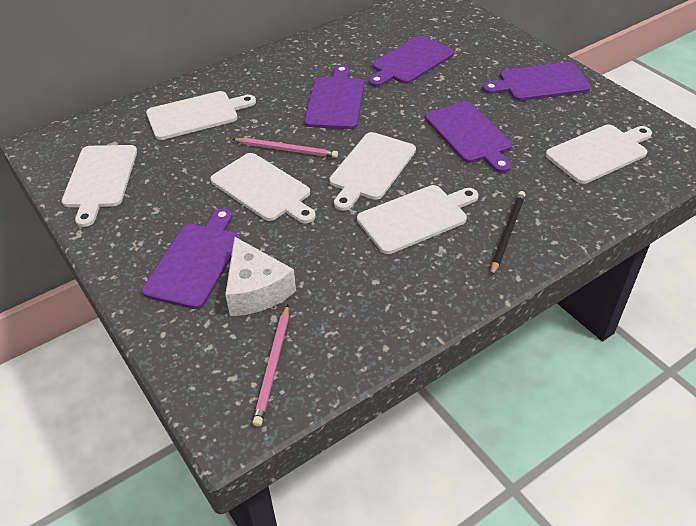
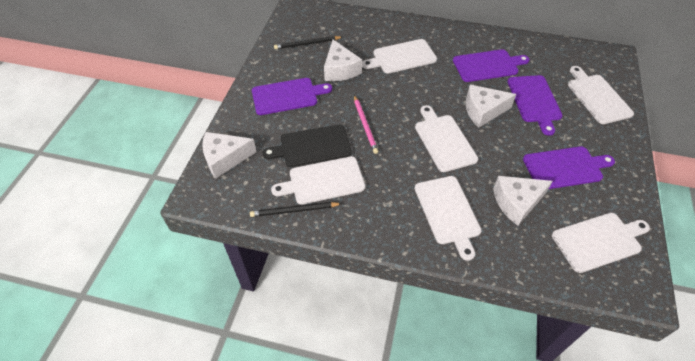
black cutting board: none = 0 -> [262,125,352,167] = 1
black pencil: [491,191,526,276] = 1 -> [250,202,342,217] [274,36,342,49] = 2
pink pencil: [232,138,338,158] [252,305,289,427] = 2 -> [354,95,378,154] = 1
purple cutting board: [142,208,241,309] [304,65,364,129] [369,36,454,87] [425,101,512,173] [482,62,591,101] = 5 -> [252,78,332,115] [453,49,530,82] [508,75,563,136] [523,146,615,189] = 4
white cheese: [225,237,296,316] = 1 -> [202,132,256,179] [324,40,362,81] [466,85,516,127] [493,176,553,226] = 4

